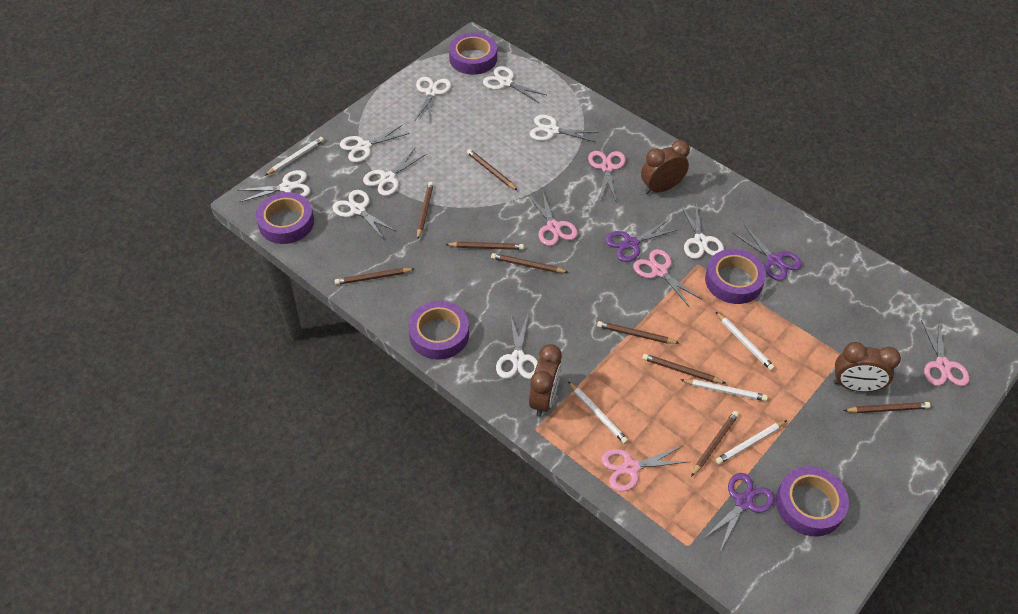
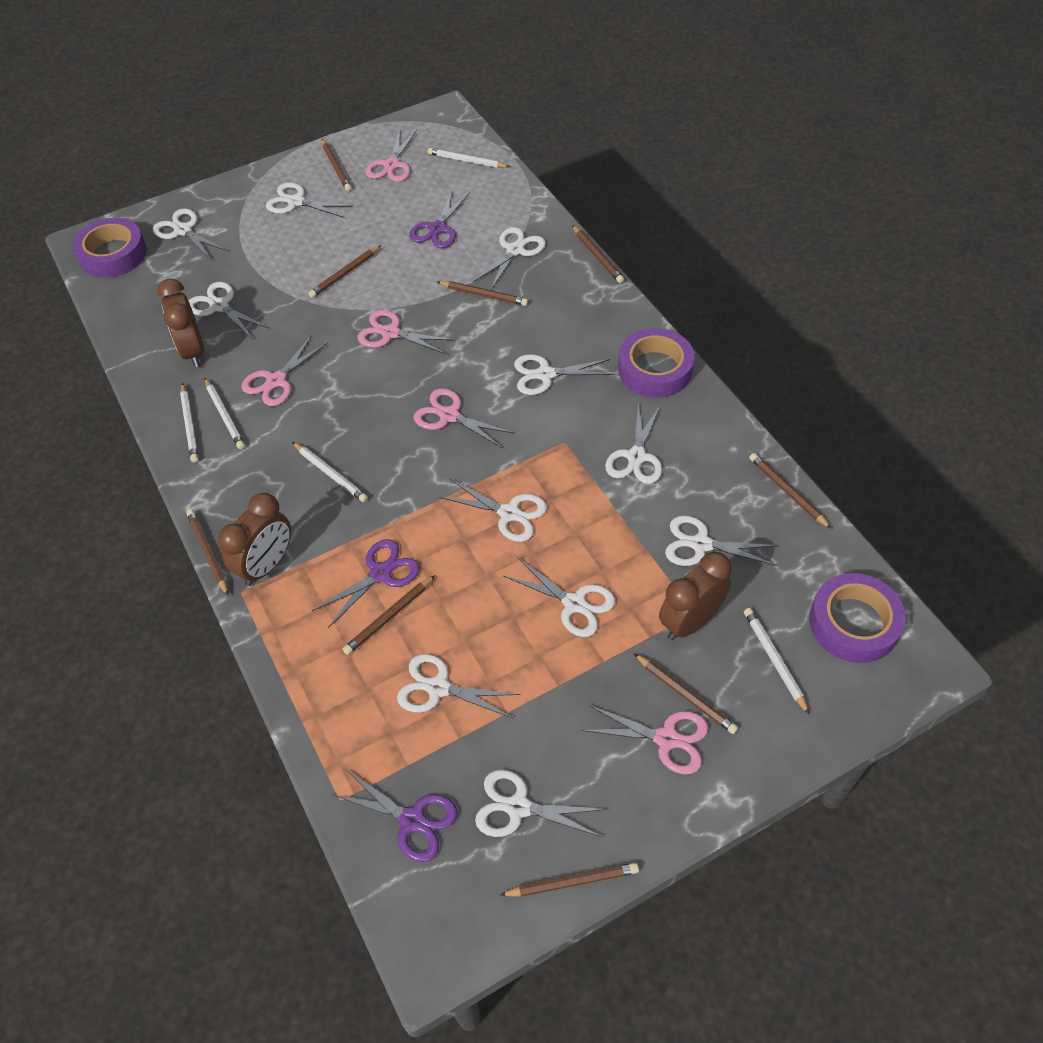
purple tape: [256,192,314,244] [408,301,469,360] [449,33,497,75] [705,249,766,304] [776,466,849,536] = 5 -> [73,218,147,277] [618,328,695,398] [809,573,906,663] = 3
white scissors: [239,170,310,202] [333,190,397,239] [340,125,409,163] [363,148,427,196] [415,77,451,122] [483,66,546,103] [496,315,538,379] [530,115,599,142] [680,204,724,259] = 9 -> [153,209,228,259] [188,282,269,338] [266,183,353,218] [397,654,521,718] [439,479,547,542] [473,227,546,289] [475,770,608,837] [504,557,615,637] [514,354,614,395] [605,403,662,484] [665,515,779,566] = 11

